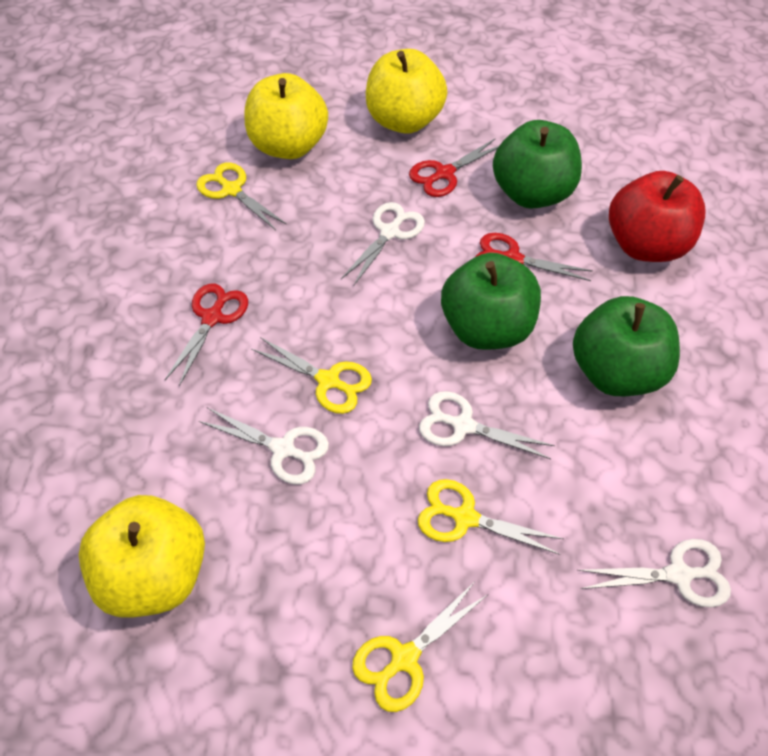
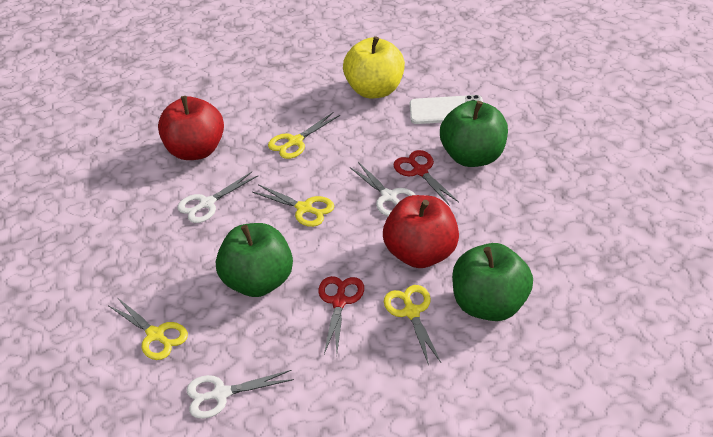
red apple: [609,171,705,262] = 1 -> [158,96,224,160] [383,195,459,268] = 2
red scissors: [165,284,248,386] [409,138,499,197] [475,233,593,281] = 3 -> [318,276,364,354] [393,150,459,206] = 2
white phone: none = 0 -> [410,95,483,124] = 1
white scissors: [199,408,329,484] [341,202,425,286] [419,391,555,459] [577,539,731,608] = 4 -> [177,172,258,223] [186,370,294,419] [350,162,416,216] = 3
yellow apple: [79,495,205,617] [245,73,328,159] [366,49,447,134] = 3 -> [343,36,405,98] = 1

